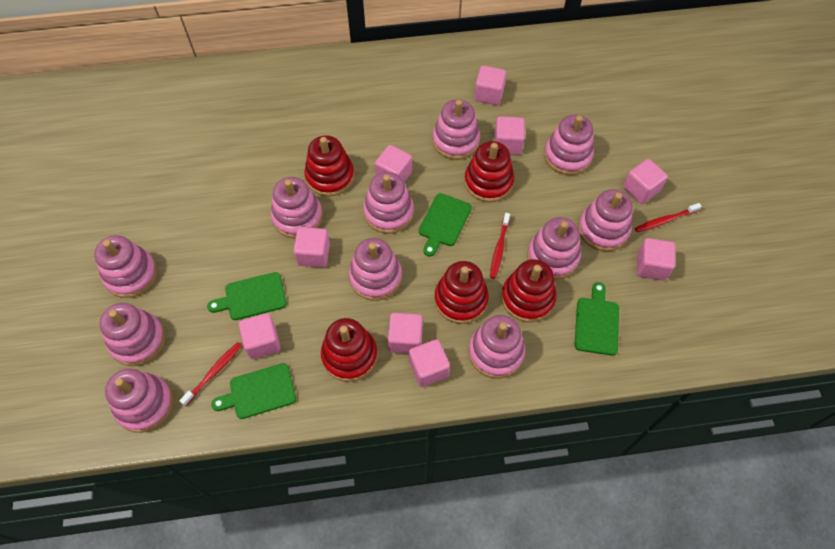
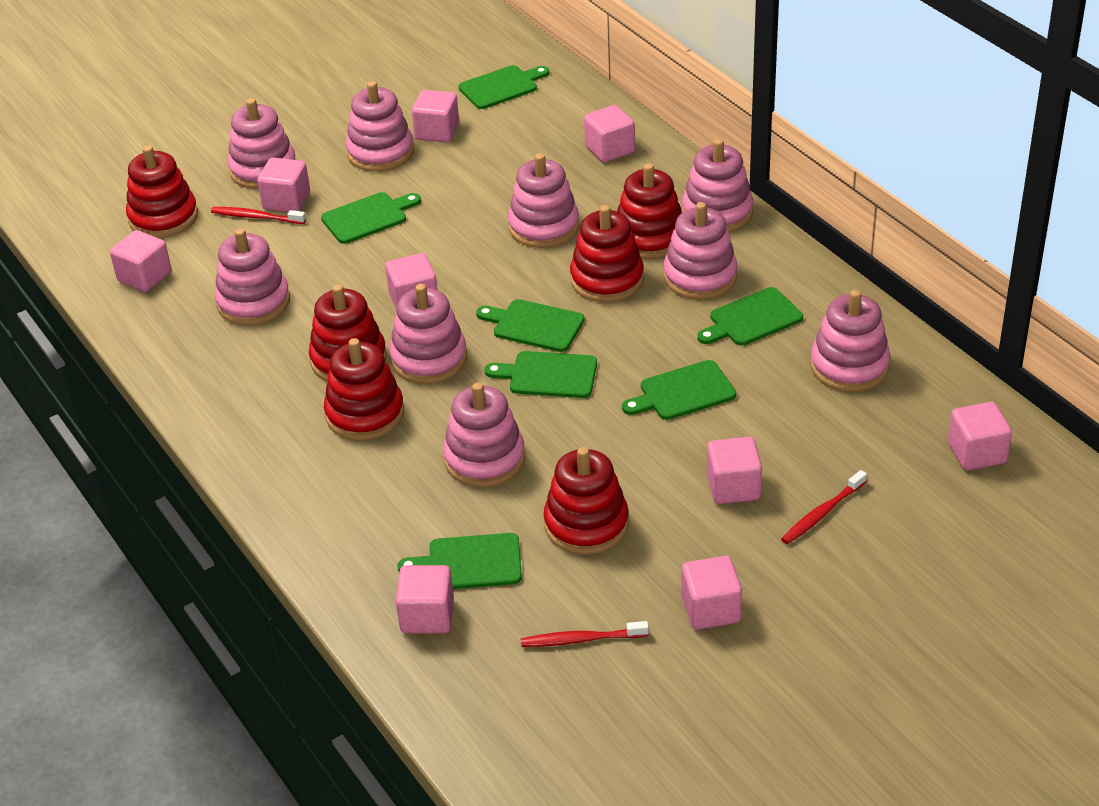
green cutting board: [207,272,287,320] [211,363,296,419] [419,193,472,257] [575,282,619,355] = 4 -> [321,192,421,244] [397,533,522,589] [459,65,549,109] [476,299,585,352] [485,351,597,398] [622,360,736,420] [697,287,803,346] = 7
pink stacking toy: [94,235,157,298] [99,303,165,366] [105,369,174,433] [271,177,323,238] [349,238,402,301] [363,172,414,234] [432,99,480,160] [468,315,525,379] [527,217,581,280] [544,115,594,175] [578,189,633,251] = 11 -> [215,228,290,326] [227,98,296,189] [346,81,414,172] [389,284,467,384] [443,382,525,487] [508,153,579,248] [663,202,738,300] [682,139,753,232] [810,290,890,392] = 9
red stacking toy: [304,135,354,197] [321,318,378,382] [434,261,489,324] [464,141,514,202] [501,259,556,322] = 5 -> [126,145,198,238] [309,284,387,382] [324,338,404,441] [543,447,629,555] [570,205,644,302] [617,163,682,259] = 6

